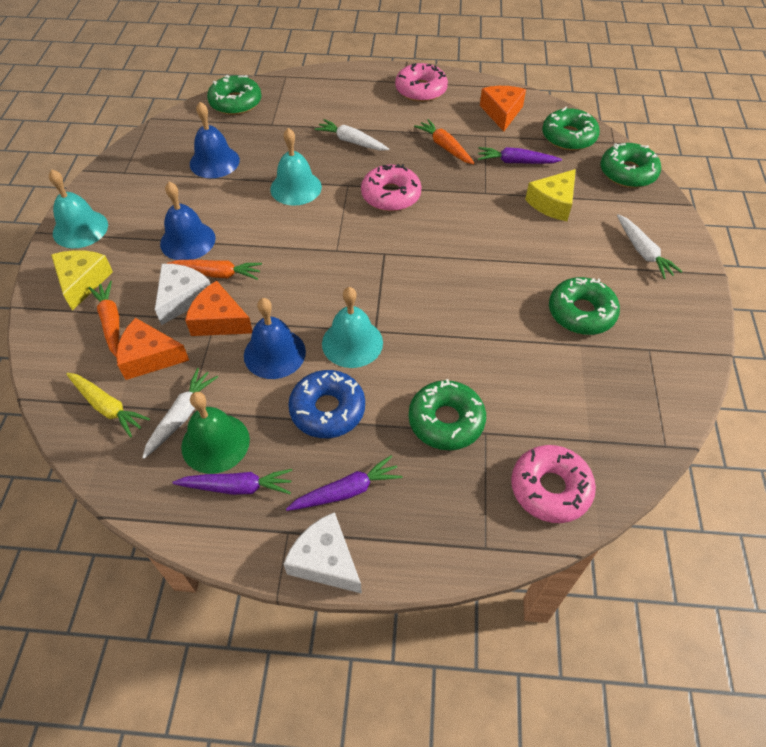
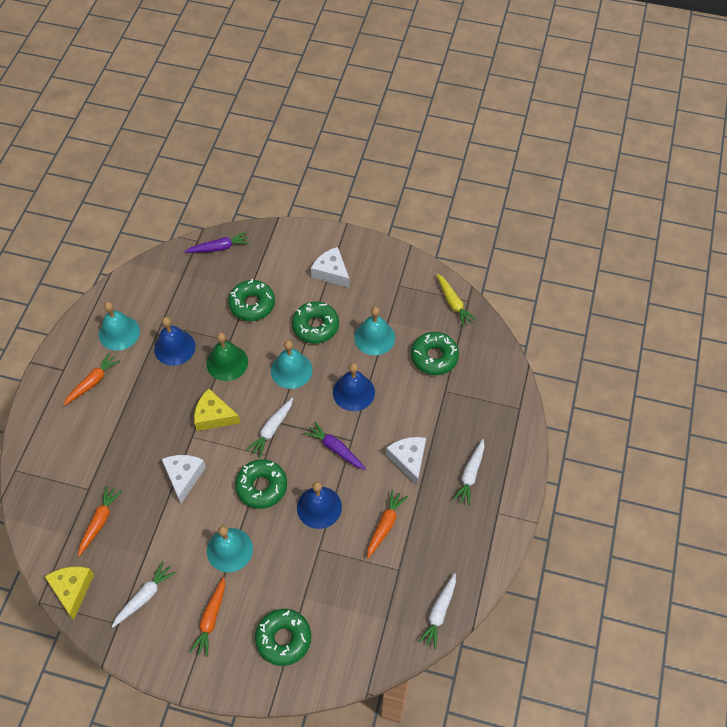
blue donut: [288,370,365,438] = 1 -> none = 0
orange carrot: [89,281,119,356] [166,259,262,280] [414,119,475,164] = 3 -> [63,353,120,406] [78,486,122,556] [190,577,225,657] [367,490,408,559] = 4
orange cheese: [116,318,189,380] [185,281,253,336] [480,86,526,131] = 3 -> none = 0
pink donut: [361,164,422,212] [395,63,448,102] [511,445,596,523] = 3 -> none = 0
purple carrot: [172,469,292,495] [286,455,402,511] [478,147,562,164] = 3 -> [185,232,250,253] [304,421,366,469] = 2
turquoise bell: [49,169,108,248] [270,128,322,206] [322,287,383,368] = 3 -> [99,302,140,351] [207,526,253,572] [271,340,313,389] [354,307,395,355] = 4
white carrot: [142,368,218,459] [315,119,389,151] [617,214,683,279] = 3 -> [112,562,176,627] [246,398,293,458] [418,573,456,650] [453,439,484,506] = 4
white cheese: [155,264,210,325] [283,512,362,594] = 2 -> [162,455,206,503] [311,247,350,288] [386,437,426,485] = 3

